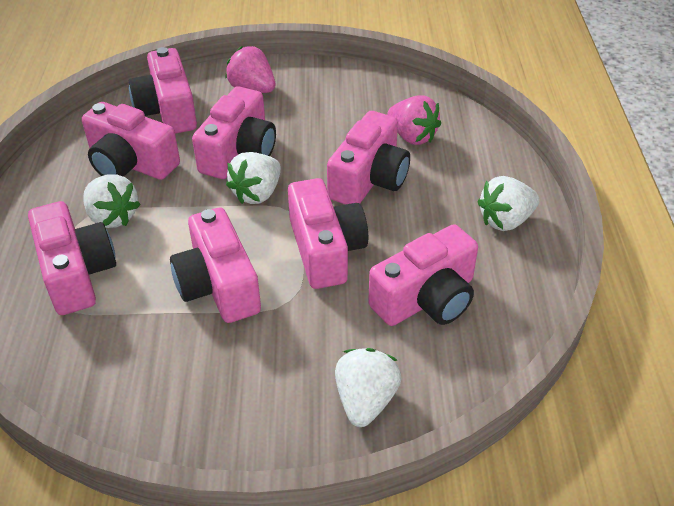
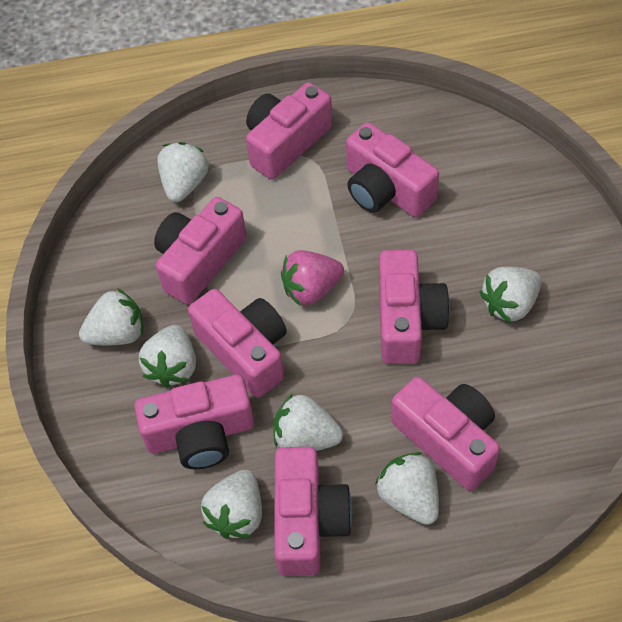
pink strawberry: [225,46,275,93] [387,95,441,145] = 2 -> [281,250,344,306] = 1
white strawberry: [83,174,141,228] [226,152,281,204] [335,348,402,427] [477,176,540,231] = 4 -> [79,288,144,345] [139,325,196,388] [157,142,209,202] [201,470,262,539] [274,394,343,451] [375,452,439,525] [480,267,542,323] = 7

